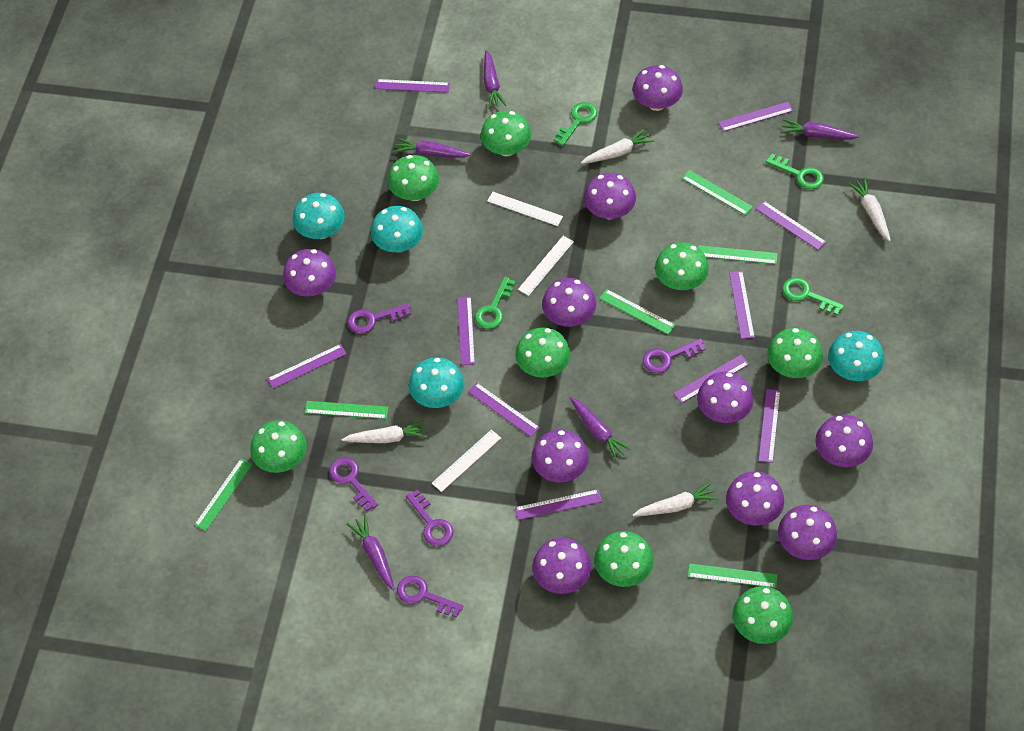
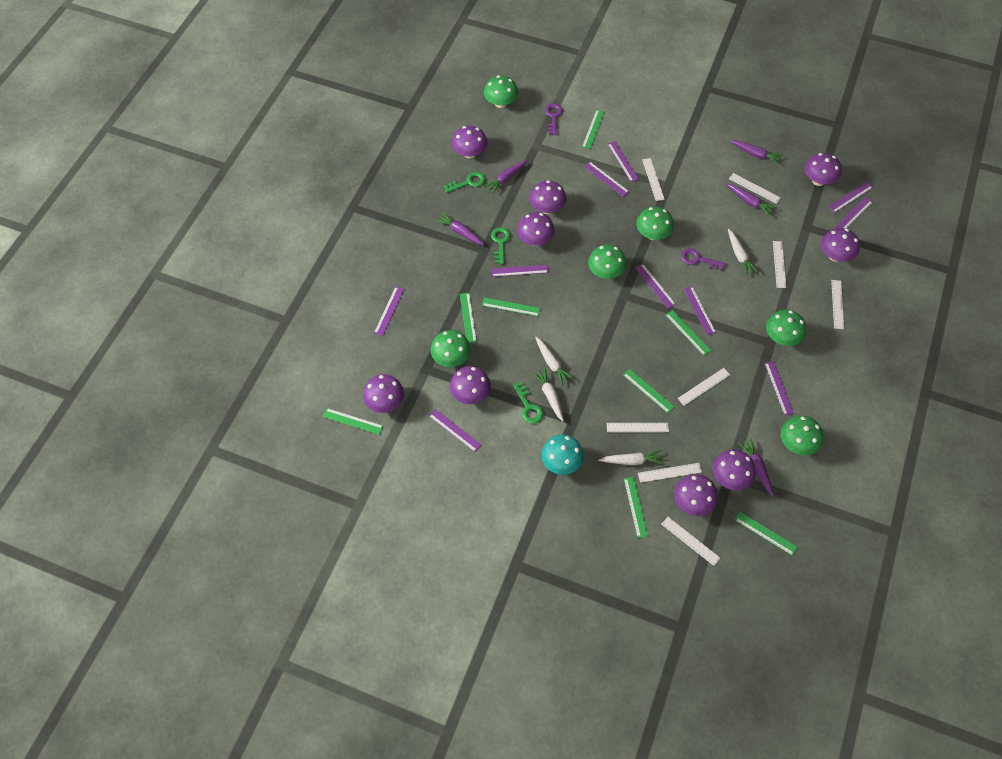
green key: [475,277,516,329] [553,102,598,146] [765,154,824,189] [782,277,844,315] = 4 -> [444,172,485,193] [491,227,510,264] [513,382,543,423] = 3
green mushroom: [250,420,307,473] [388,155,439,201] [481,111,531,156] [515,327,571,378] [594,531,654,587] [655,242,709,290] [732,586,793,644] [767,328,823,378] = 8 -> [431,330,471,367] [484,75,518,108] [588,245,627,279] [636,207,674,240] [766,310,806,346] [781,416,823,455] = 6
green ruler: [194,459,253,531] [305,401,388,419] [599,289,675,335] [682,170,753,215] [688,563,777,588] [698,245,778,264] = 6 -> [323,408,383,435] [460,293,477,343] [482,298,541,316] [582,110,605,149] [623,369,674,413] [624,477,648,538] [665,310,711,356] [735,512,798,556] = 8
purple key: [329,458,378,512] [348,303,411,333] [397,576,464,618] [406,489,453,546] [643,339,706,373] = 5 -> [545,103,563,135] [681,248,726,271] = 2
purple mushroom: [283,249,336,296] [532,430,589,483] [532,538,592,594] [542,278,596,327] [584,173,636,219] [632,65,683,111] [697,372,754,423] [726,471,784,526] [778,505,837,560] [815,414,873,467] = 10 -> [363,374,404,413] [450,366,491,404] [452,126,488,159] [517,212,555,246] [530,180,566,214] [674,474,718,516] [713,449,756,490] [805,153,842,186] [821,228,860,262] = 9
turquoise mushroom: [293,193,345,239] [371,206,423,253] [409,357,464,408] [828,331,884,381] = 4 -> [541,434,584,475] = 1
white ruler: [432,429,501,492] [487,192,563,226] [518,236,574,296] = 3 -> [607,423,669,432] [638,463,702,483] [642,158,665,201] [661,517,720,566] [678,368,730,406] [729,173,781,204] [773,241,786,288] [831,280,844,329] = 8

